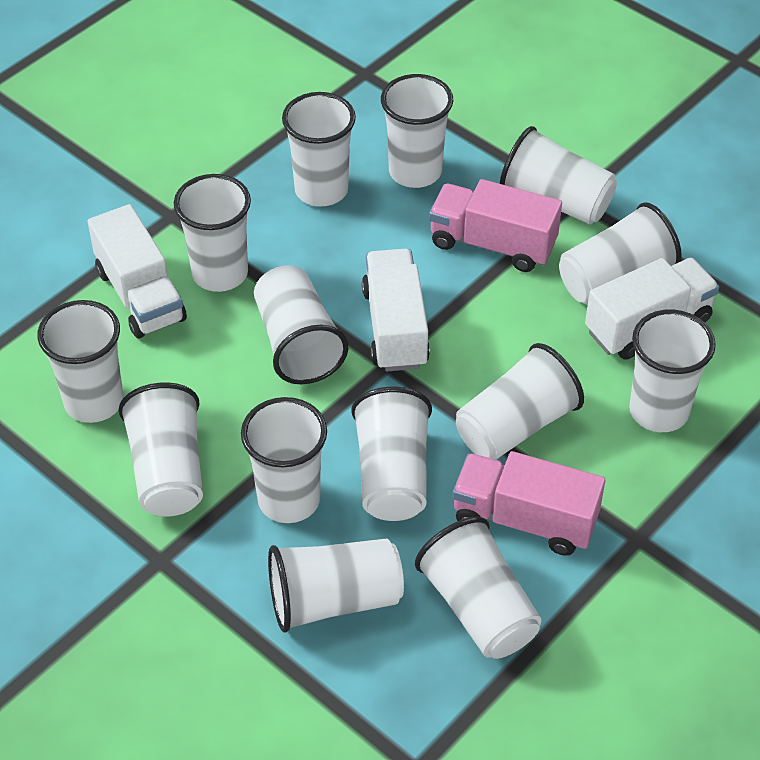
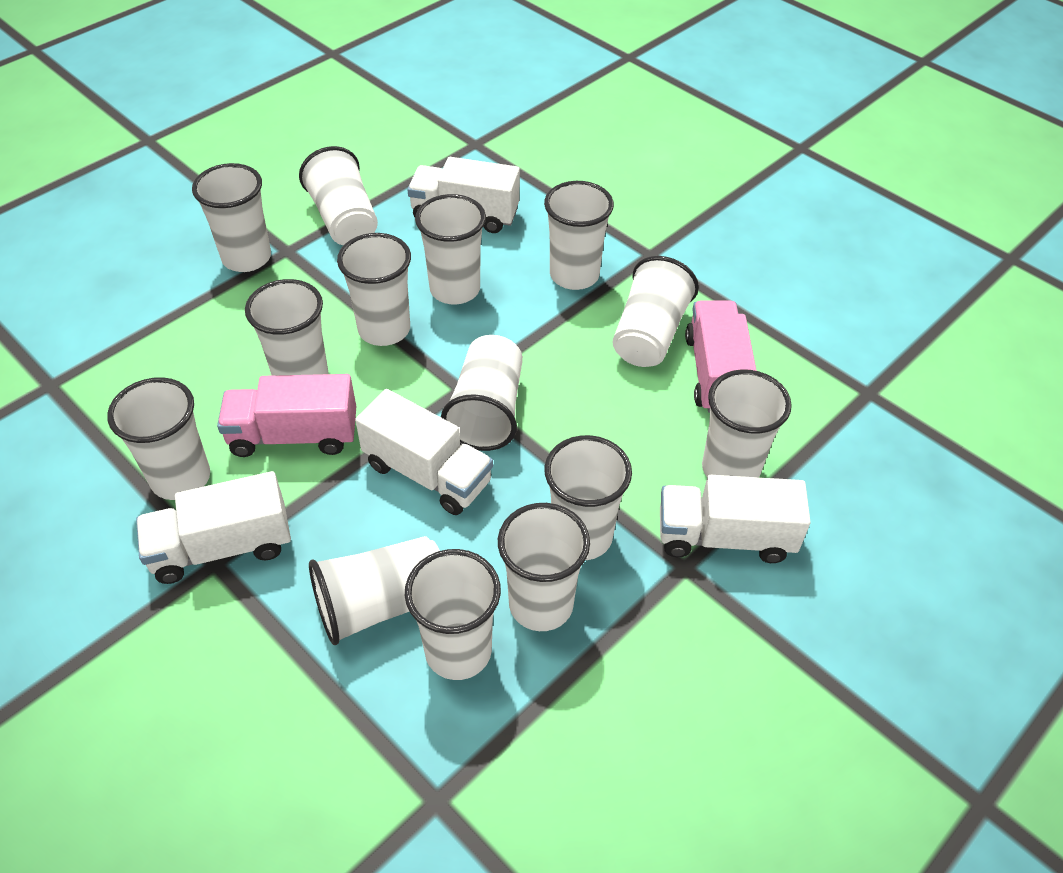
white truck: [87,204,187,338] [362,249,430,371] [585,258,719,360] = 3 -> [136,471,291,584] [355,389,493,515] [407,157,520,233] [660,475,811,563] = 4

